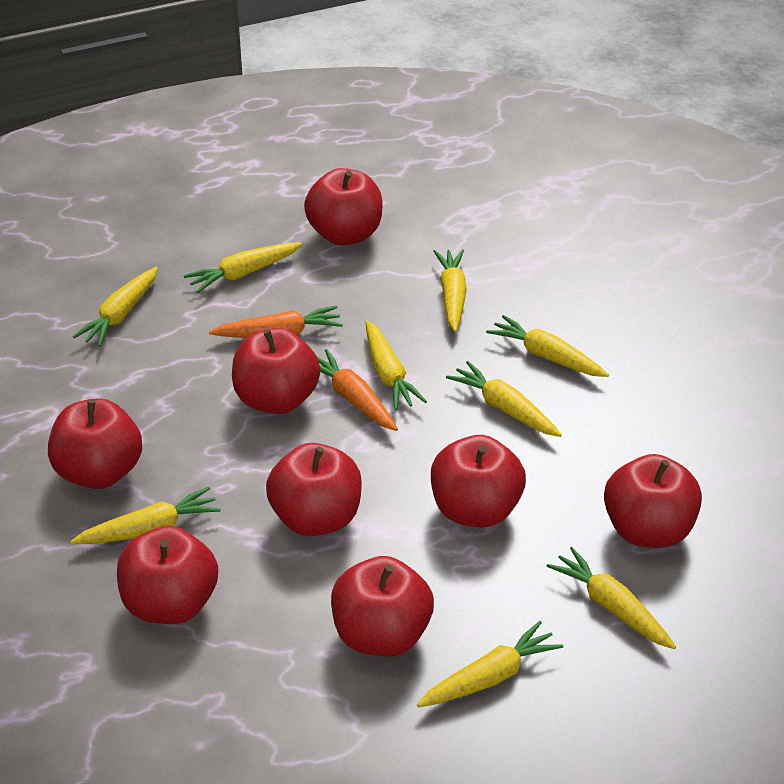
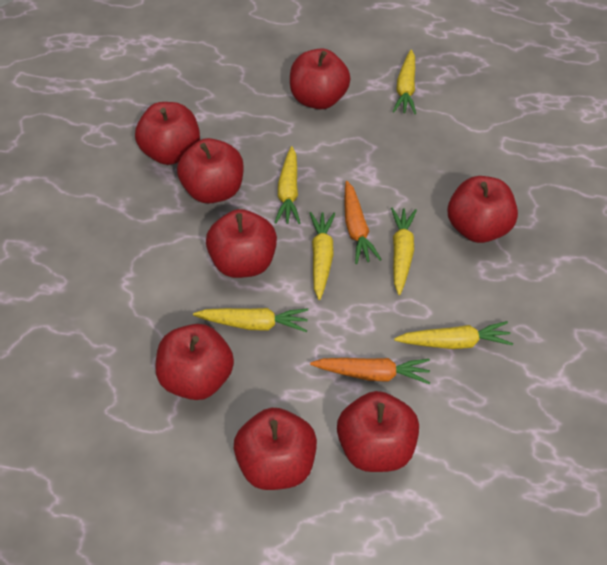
yellow carrot: [70,487,221,544] [73,266,158,347] [184,242,303,293] [366,320,427,410] [417,621,563,707] [433,249,467,332] [446,361,562,437] [486,315,609,377] [546,547,676,649] = 9 -> [193,308,308,332] [274,146,300,224] [310,212,336,300] [391,208,417,295] [392,50,416,114] [394,321,513,349] = 6

